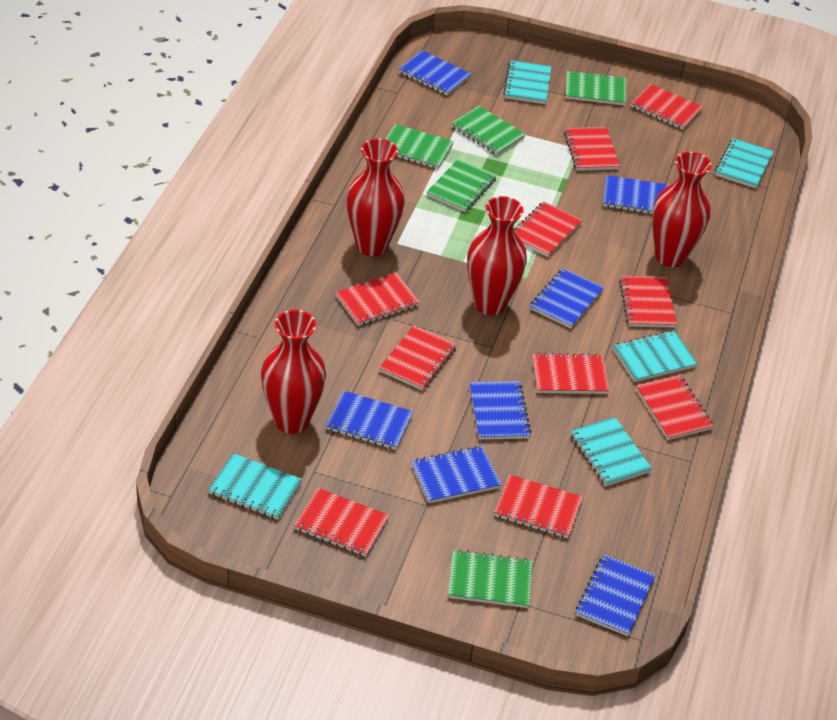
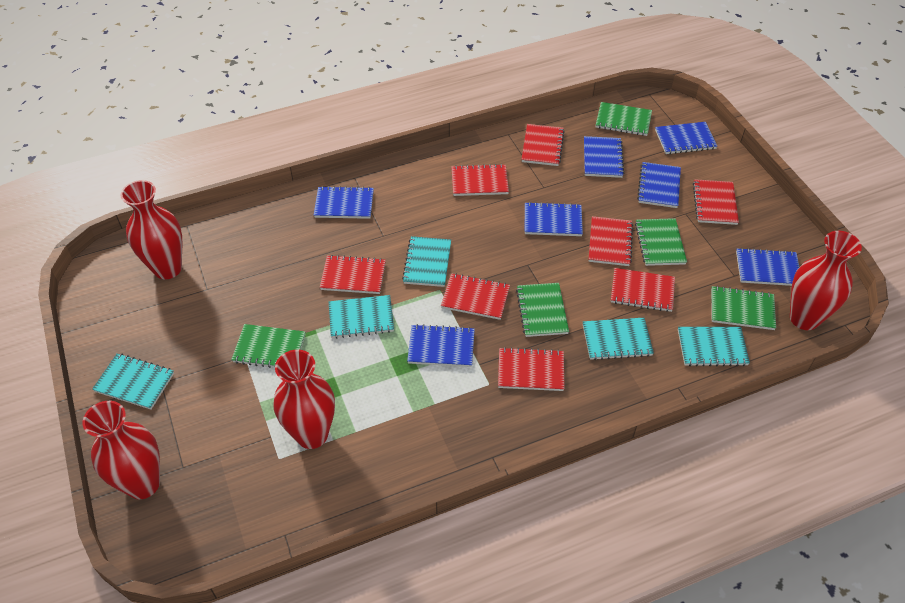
red notebook: [294,488,389,557] [335,273,420,326] [379,325,457,391] [494,474,583,538] [514,201,582,257] [532,352,609,394] [564,127,620,171] [619,276,677,328] [631,84,703,130] [636,375,714,440] = 10 -> [320,255,386,294] [441,273,510,320] [451,164,509,196] [498,347,565,391] [521,124,564,166] [589,216,633,266] [611,268,675,312] [693,179,739,225] = 8

